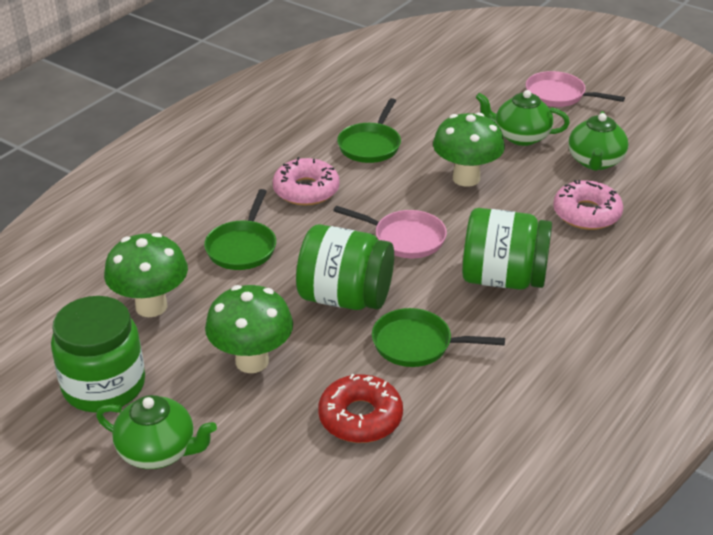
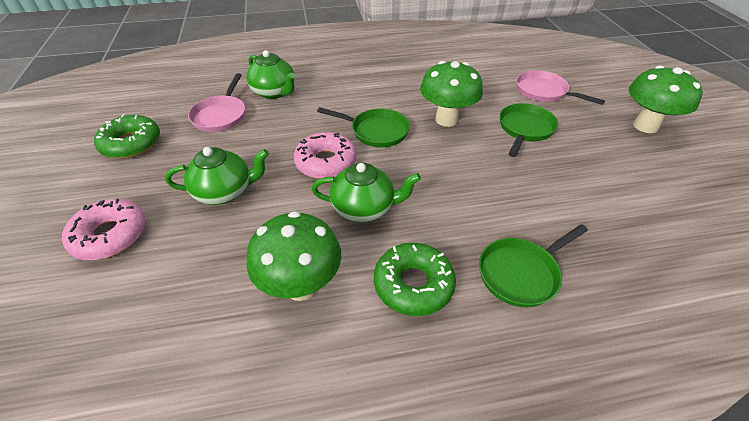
green donut: none = 0 -> [94,114,160,159] [374,243,456,316] = 2
green jar: [51,296,145,413] [296,224,394,310] [462,208,552,290] = 3 -> none = 0
red donut: [318,374,403,443] = 1 -> none = 0

